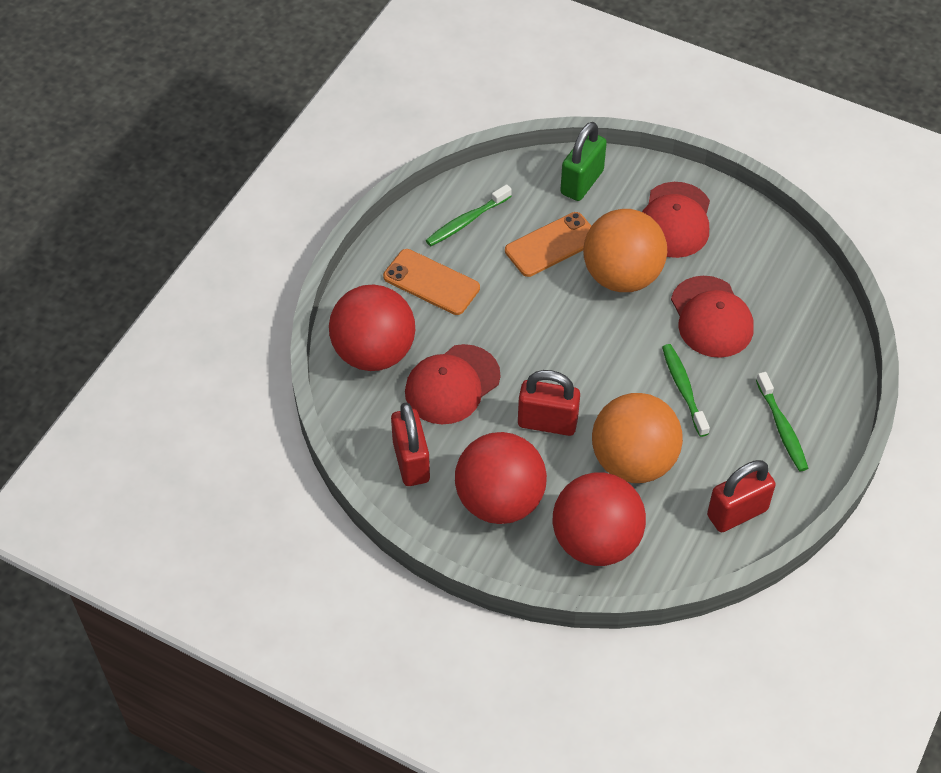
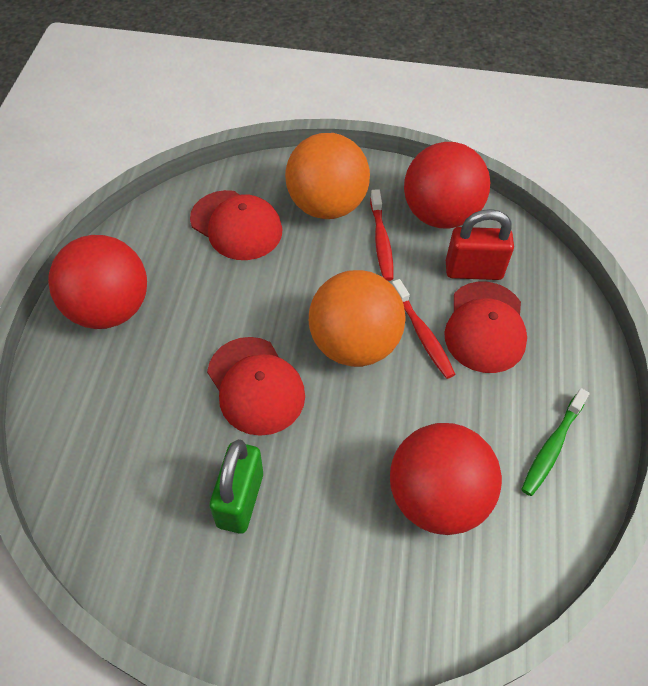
green toothbrush: [426,184,512,246] [662,344,710,437] [756,372,808,471] = 3 -> [521,388,590,496] = 1
orange phone: [383,249,480,315] [505,212,591,277] = 2 -> none = 0
red padlock: [391,402,430,486] [518,370,580,436] [707,460,776,532] = 3 -> [446,209,514,280] = 1
red toothbrush: none = 0 -> [370,189,394,281] [392,279,456,379] = 2

